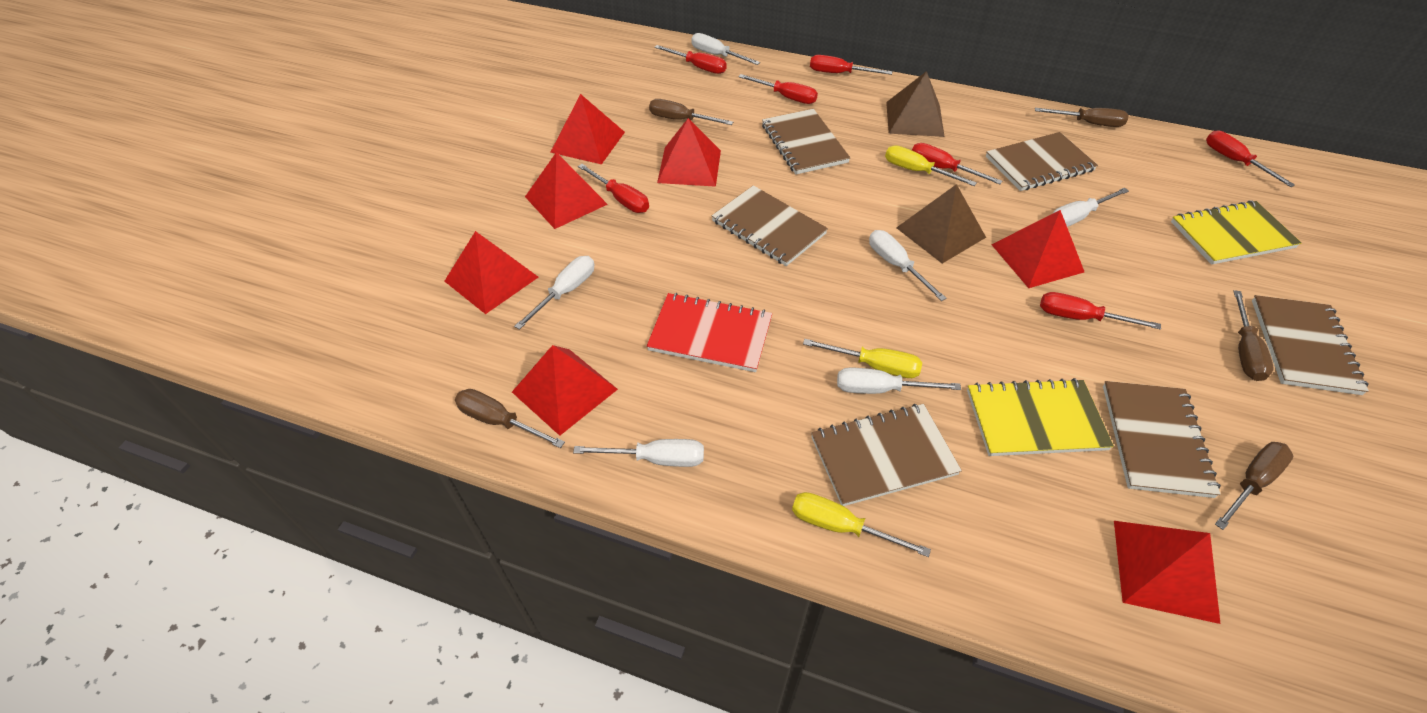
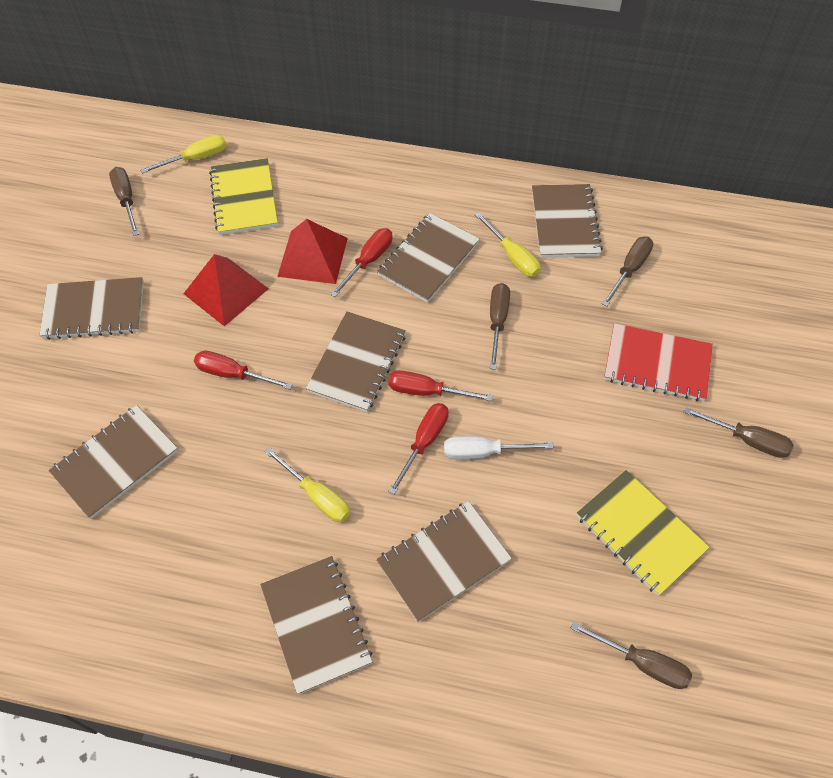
brown notebook: [712,185,828,266] [762,109,850,174] [811,404,962,506] [986,132,1098,191] [1103,381,1221,498] [1252,295,1369,395] = 6 -> [39,277,144,340] [48,405,178,519] [260,556,373,694] [306,311,406,412] [376,501,512,622] [377,213,480,303] [532,184,603,258] = 7
brown pyramid: [886,71,945,137] [896,184,986,263] = 2 -> none = 0
red pyramid: [444,231,538,314] [512,345,618,436] [525,152,608,229] [550,94,625,164] [657,118,721,187] [992,210,1084,288] [1114,521,1221,624] = 7 -> [183,254,269,326] [277,219,348,284] = 2
red screwdriver: [578,164,649,213] [654,45,727,74] [738,74,818,104] [810,55,892,75] [912,143,1002,184] [1040,292,1161,330] [1206,130,1295,187] = 7 -> [194,350,293,390] [330,228,393,297] [388,370,493,401] [388,403,449,495] = 4
white screwdriver: [514,256,594,330] [573,439,704,467] [691,33,760,65] [837,368,961,394] [869,230,947,301] [1053,188,1129,227] = 6 -> [444,436,554,460] = 1

